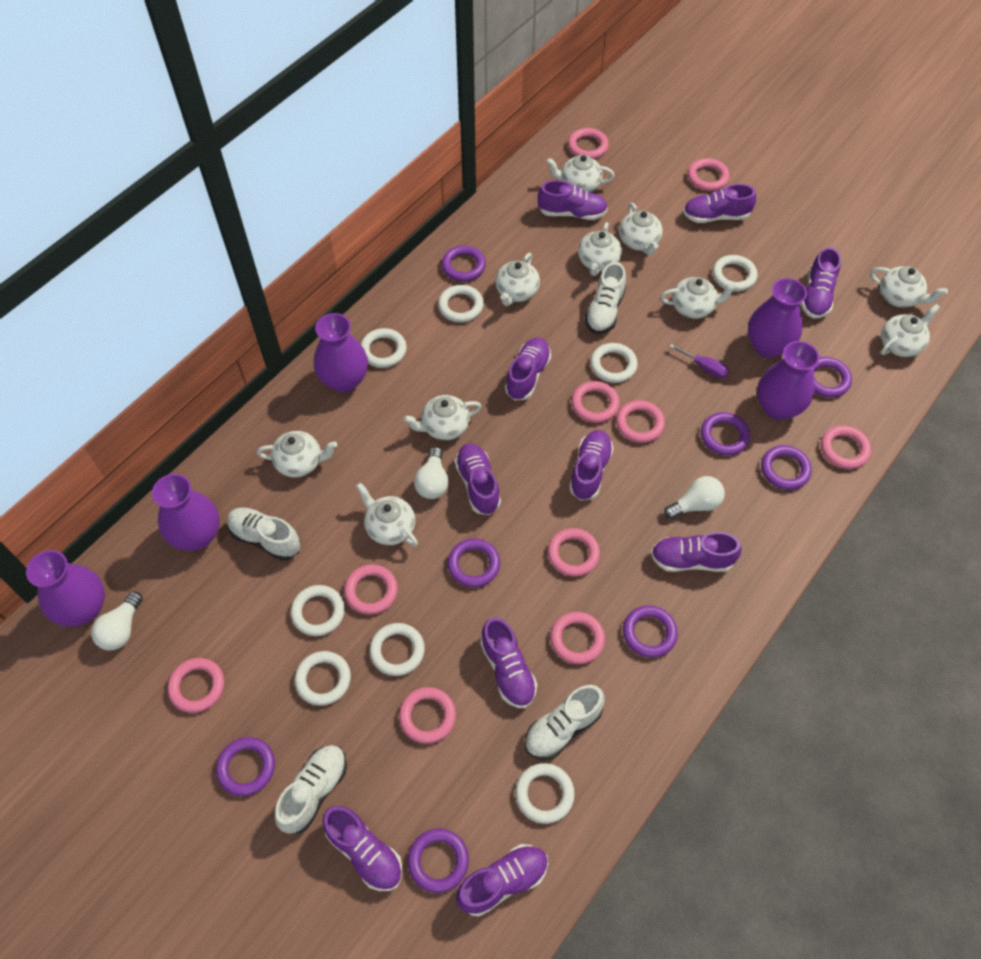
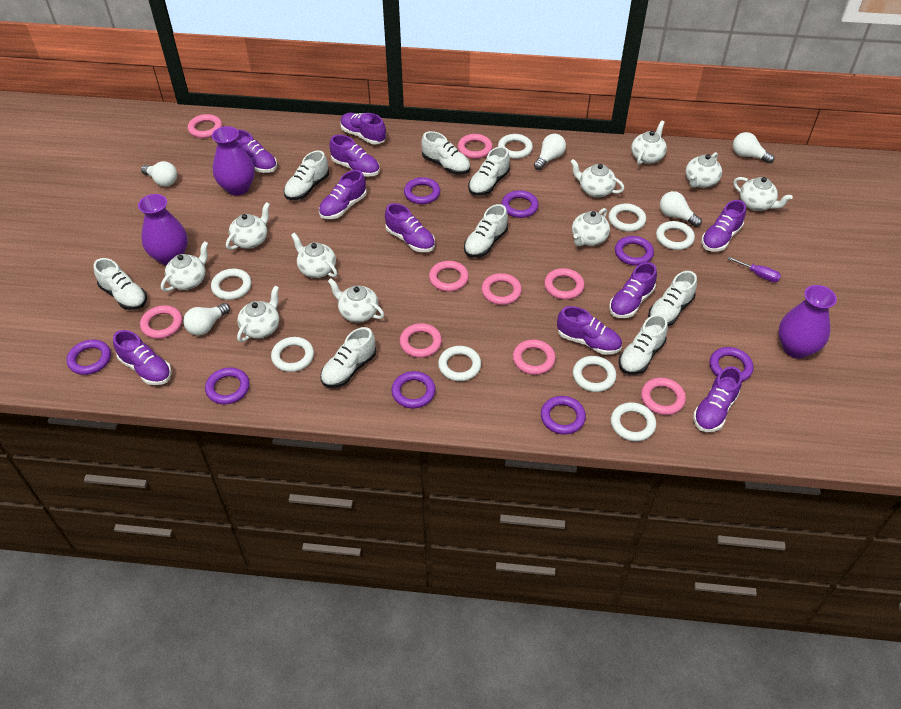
pink ring: [168,658,224,713] [344,564,398,615] [399,687,456,744] [548,528,600,577] [550,612,605,664] [568,128,609,159] [571,381,620,423] [616,400,665,443] [688,158,730,191] [821,425,871,469] = 10 -> [140,305,182,339] [188,114,222,138] [400,323,442,358] [429,261,469,292] [458,134,493,159] [481,273,522,305] [513,339,556,375] [544,268,584,300] [641,378,686,415] = 9
purple vase: [26,550,105,627] [152,474,220,551] [314,313,368,393] [748,278,807,358] [757,341,819,420] = 5 -> [138,194,188,265] [212,126,255,196] [778,285,837,359] = 3
white light bulb: [91,591,143,650] [414,447,449,499] [664,476,725,519] = 3 -> [141,161,177,187] [183,303,230,336] [534,134,566,170] [660,191,702,227] [733,132,774,164] = 5
white shoe: [227,507,301,561] [275,745,347,834] [525,685,605,760] [585,262,626,334] = 4 -> [94,258,147,310] [284,150,329,200] [321,327,376,388] [421,131,470,175] [464,204,508,257] [468,146,510,196] [619,314,668,375] [648,271,697,326] = 8

